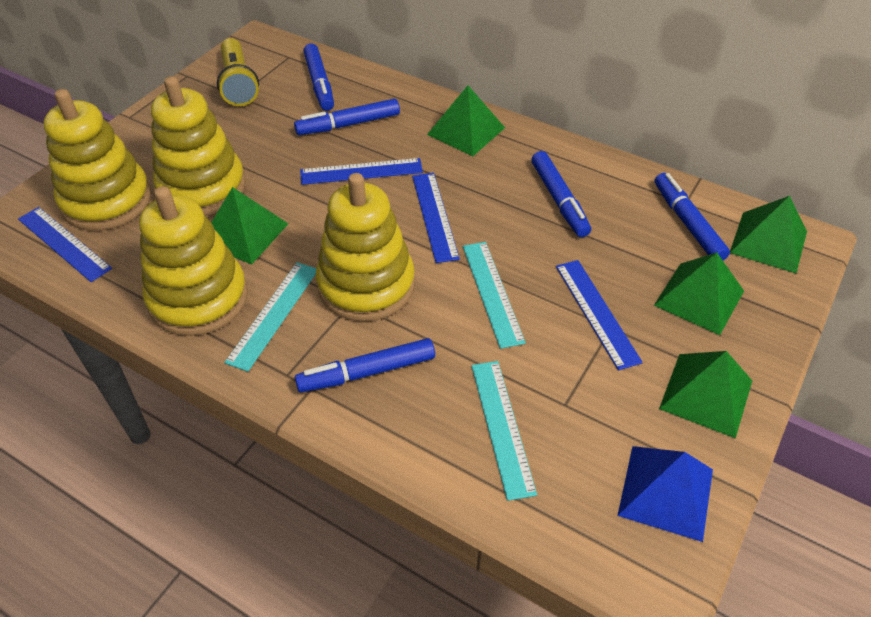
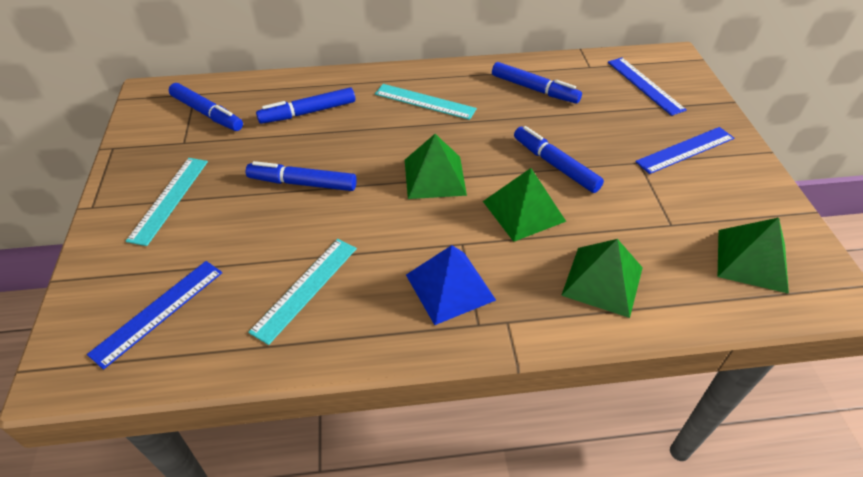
blue ruler: [18,207,112,282] [300,158,423,185] [412,173,460,263] [556,260,643,370] = 4 -> [87,261,222,370] [608,57,687,116] [635,127,734,174] = 3
green pyramid: [211,187,288,265] [427,85,505,156] [654,252,744,335] [659,351,752,438] [730,196,807,273] = 5 -> [405,134,467,199] [483,168,566,242] [561,239,643,318] [718,218,789,294] = 4
yellow flashlight: [217,38,259,106] = 1 -> none = 0
yellow stacking toy: [44,89,151,230] [139,186,248,336] [151,76,246,216] [316,173,415,322] = 4 -> none = 0

